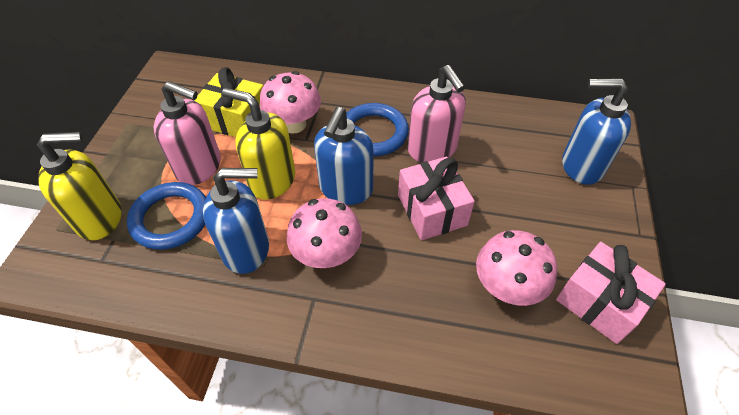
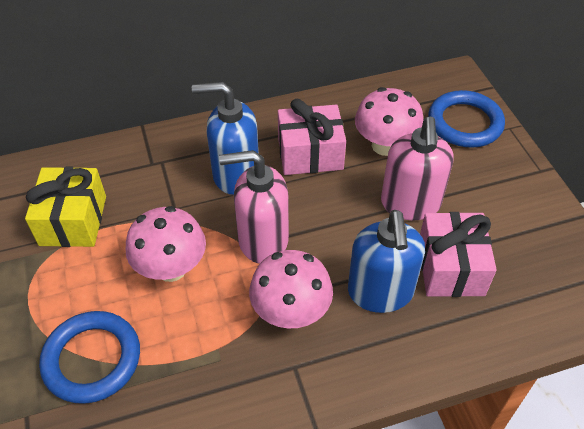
blue soap dispenser: [203,168,269,274] [314,107,374,205] [562,78,631,185] = 3 -> [192,82,259,195] [348,210,425,313] = 2
yellow soap dispenser: [37,132,122,240] [222,88,296,200] = 2 -> none = 0

